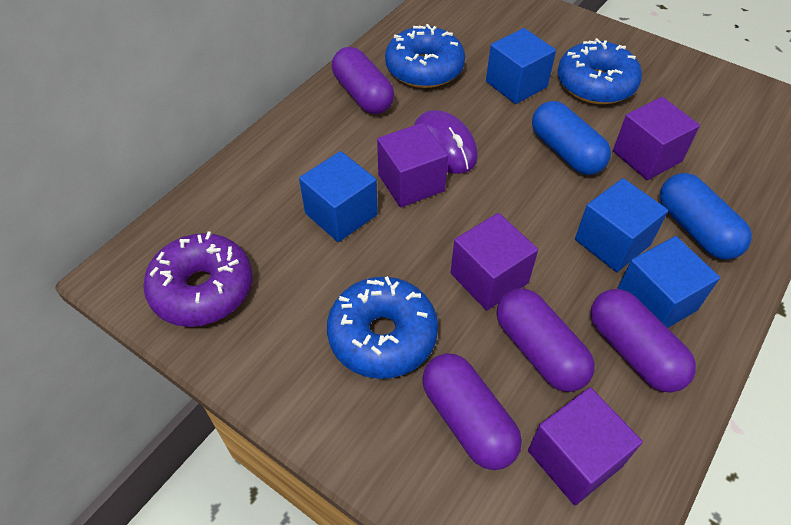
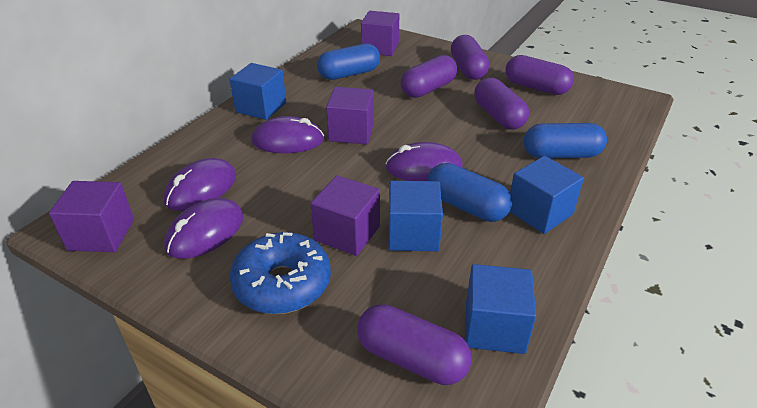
blue capsule: [532,101,611,175] [660,173,752,260] = 2 -> [317,43,380,80] [427,163,512,222] [524,123,607,158] = 3
blue donut: [327,276,438,379] [385,24,465,88] [557,38,642,104] = 3 -> [230,232,331,314] = 1
purple capsule: [332,47,394,114] [422,353,522,470] [497,289,595,392] [590,289,696,393] = 4 -> [357,304,472,385] [401,55,457,98] [451,35,490,80] [474,78,529,130] [506,55,574,95] = 5
purple donut: [143,232,252,327] = 1 -> none = 0
purple mouse: [414,110,478,174] = 1 -> [163,158,236,211] [164,198,244,259] [251,116,324,153] [385,142,463,181] = 4

